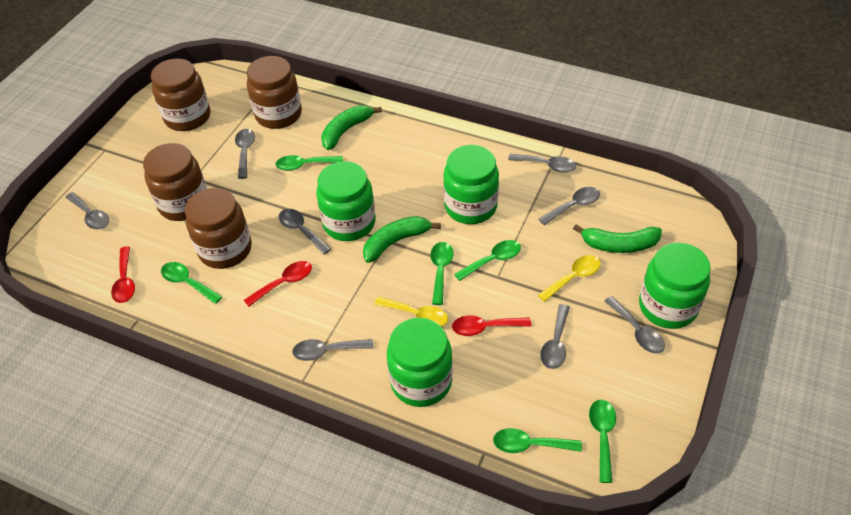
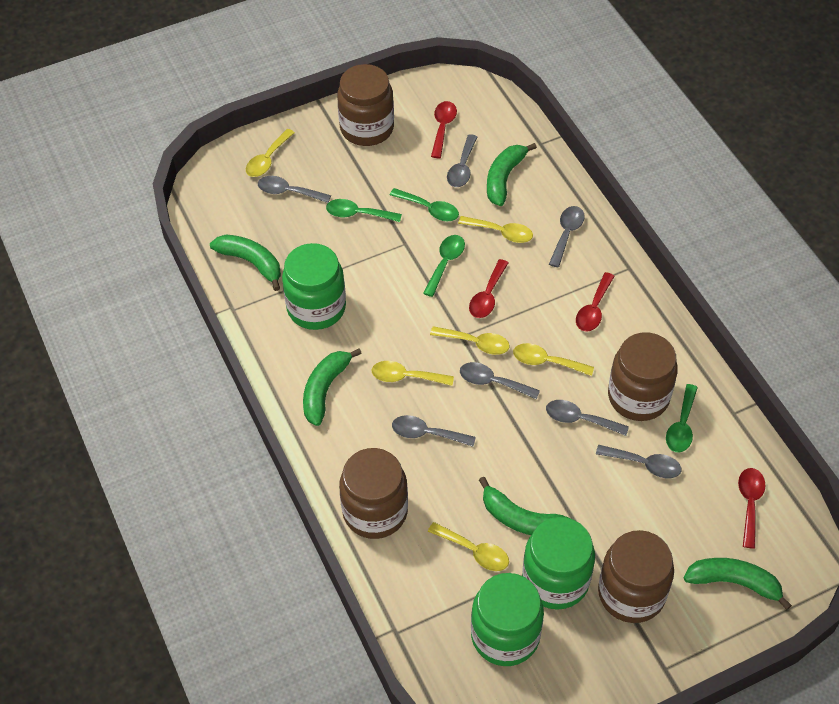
green banana: [321,105,382,150] [363,216,441,263] [573,225,662,253] = 3 -> [210,235,281,291] [303,348,362,426] [479,477,571,535] [487,143,537,206] [684,558,792,610] = 5
green jar: [316,161,376,241] [387,318,453,407] [443,145,499,224] [639,243,711,329] = 4 -> [282,243,346,330] [471,573,544,666] [522,517,595,610] = 3
green spoon: [161,262,222,304] [275,155,343,171] [430,242,453,305] [454,240,521,281] [493,428,582,453] [589,399,616,483] = 6 -> [326,199,402,222] [390,188,459,221] [423,235,465,297] [666,384,698,453] = 4
grey spoon: [65,192,109,229] [235,129,255,179] [279,209,331,255] [292,339,373,361] [508,154,576,173] [539,187,600,225] [540,304,570,369] [604,296,665,353] = 8 -> [258,176,331,203] [392,415,476,447] [447,134,477,187] [460,362,540,399] [546,400,629,436] [549,206,585,267] [596,445,681,478] = 7
red spoon: [111,246,135,303] [244,261,312,307] [452,315,532,336] = 3 -> [431,101,457,158] [469,259,508,318] [576,272,615,332] [738,468,765,549] = 4
yellow spoon: [374,296,448,327] [538,255,601,302] = 2 -> [246,129,295,177] [371,361,454,386] [428,522,509,571] [430,326,510,355] [458,216,533,243] [513,343,594,376] = 6

